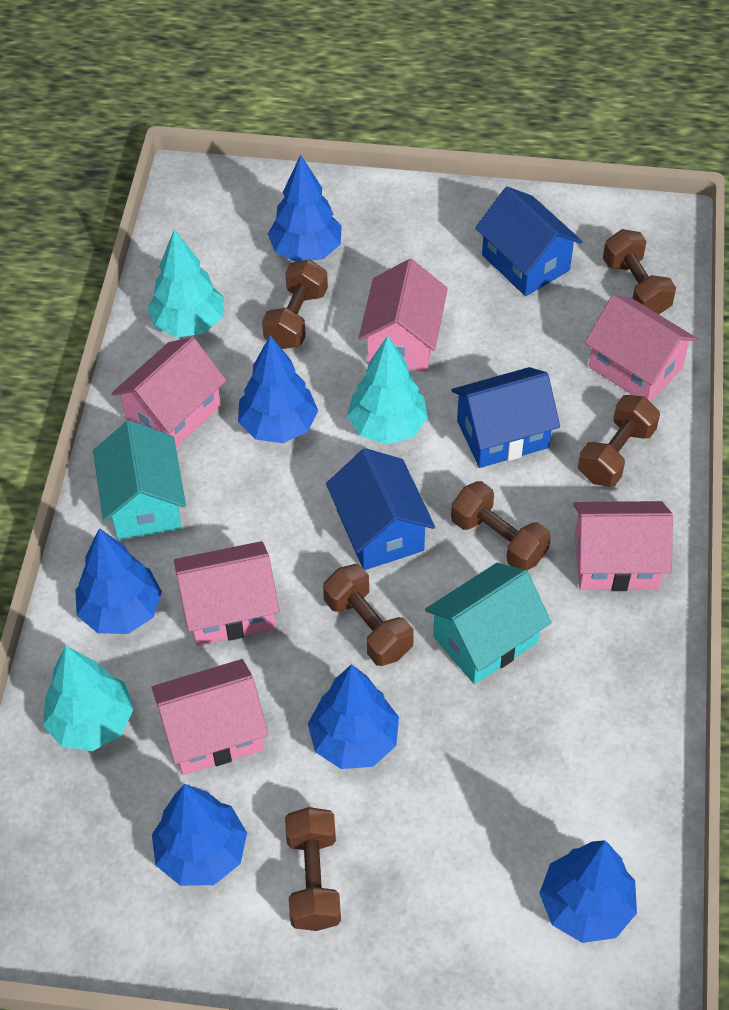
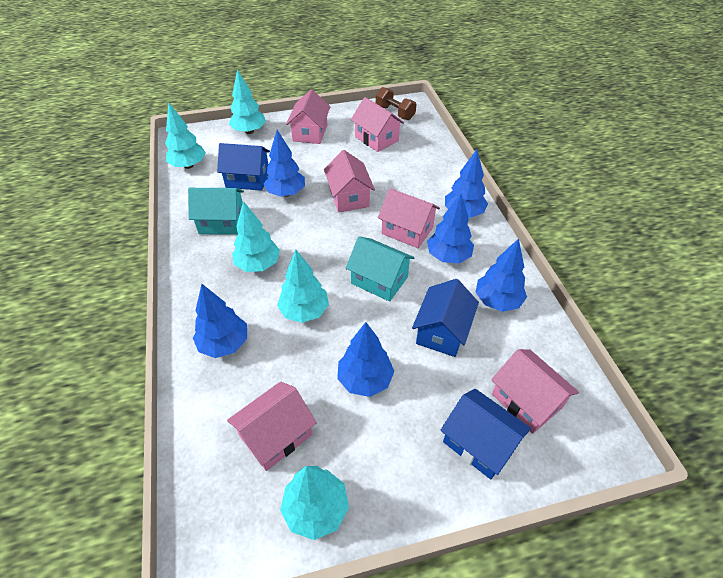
brown dumbbell: [262,259,328,349] [285,807,341,931] [323,564,414,666] [451,481,551,571] [578,395,660,487] [603,229,676,314] = 6 -> [376,87,416,120] = 1
turquoise tree: [43,646,134,751] [147,229,224,337] [347,336,428,444] = 3 -> [165,102,206,169] [229,69,266,134] [232,201,280,272] [277,249,329,323] [280,466,349,540] = 5

